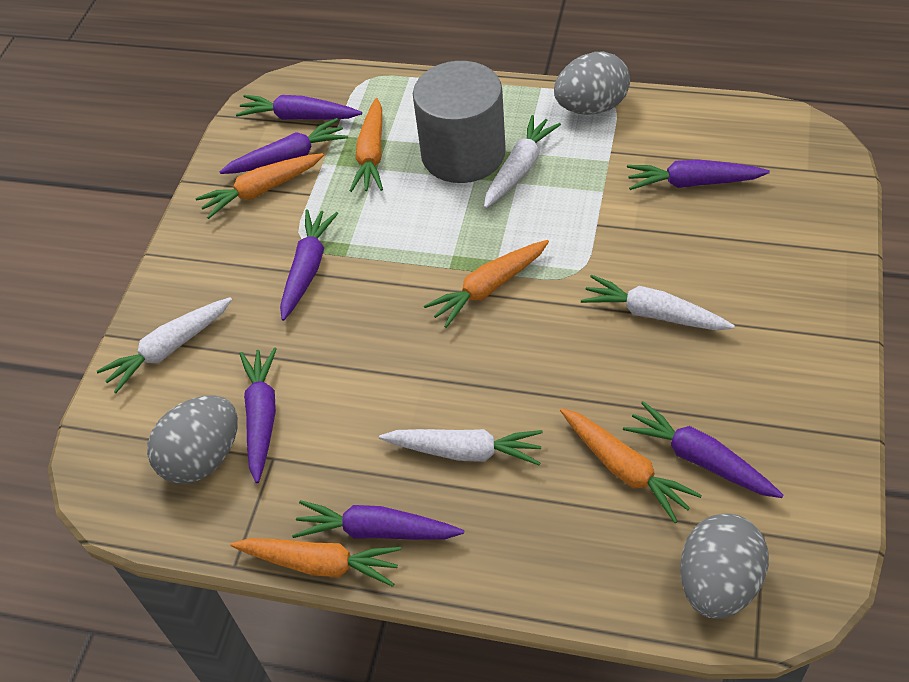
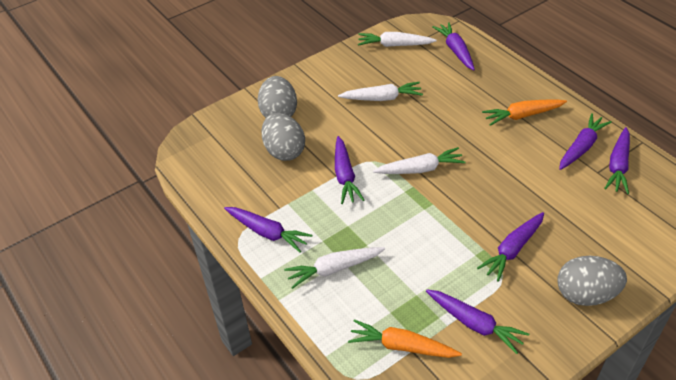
grey cylinder: [413,61,506,183] = 1 -> none = 0
orange carrot: [195,153,324,219] [231,538,402,587] [350,98,383,192] [424,240,549,328] [560,408,702,523] = 5 -> [348,319,462,358] [482,99,567,126] = 2

